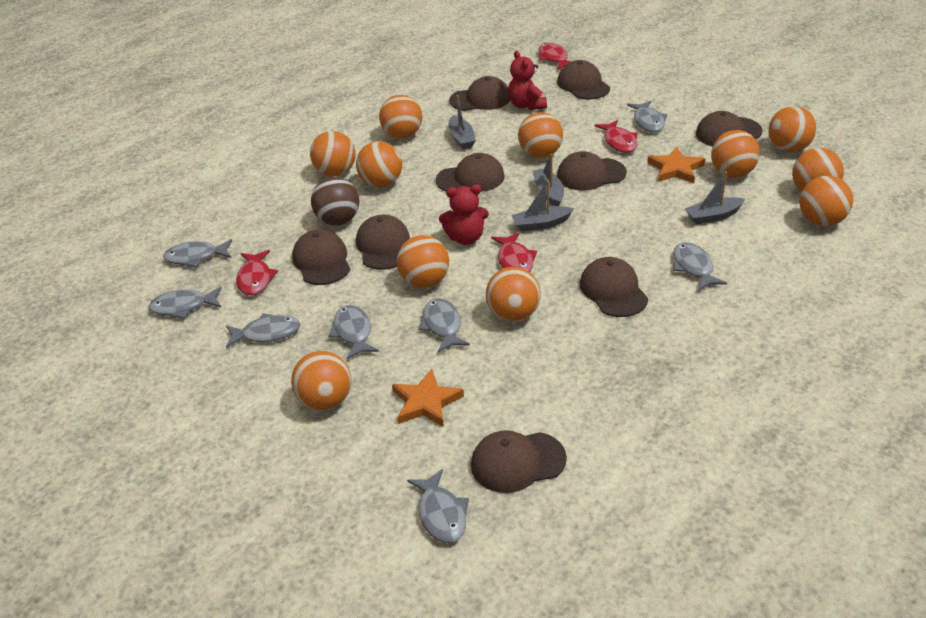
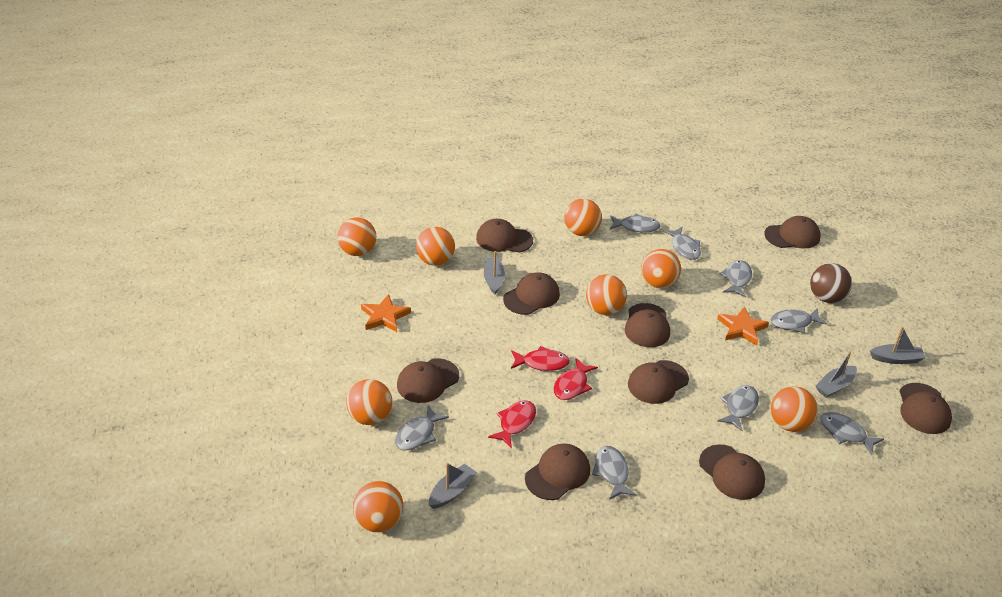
orange ball: [291,351,352,411] [310,131,356,177] [356,141,402,188] [379,95,422,139] [397,235,449,288] [486,267,541,322] [518,112,563,158] [711,130,760,177] [769,106,817,152] [792,148,844,192] [800,176,853,226] = 11 -> [337,217,376,256] [346,379,392,425] [353,481,404,532] [416,227,455,266] [564,199,602,236] [586,274,627,315] [641,249,681,289] [771,386,818,432] = 8
red fish: [236,250,278,295] [491,232,537,272] [538,43,571,70] [594,120,638,153] = 4 -> [488,400,536,448] [511,346,570,371] [554,358,598,400] = 3
red teddy bear: [439,184,489,245] [508,50,547,110] = 2 -> none = 0

